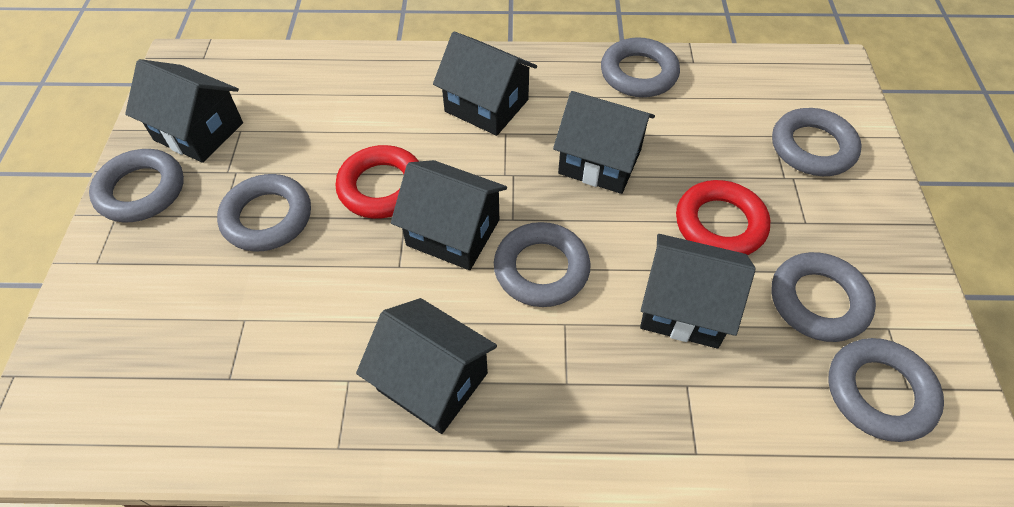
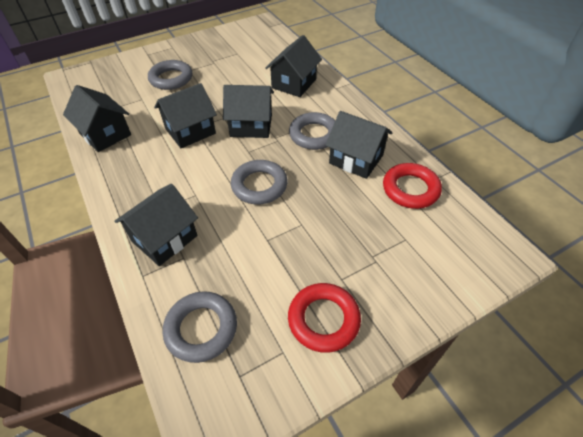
grey ring: [89,149,184,223] [217,174,311,251] [494,222,591,307] [601,37,680,97] [771,252,876,342] [772,108,862,176] [828,338,944,442] = 7 -> [148,60,192,90] [163,291,237,363] [231,160,288,204] [289,112,335,150] = 4

